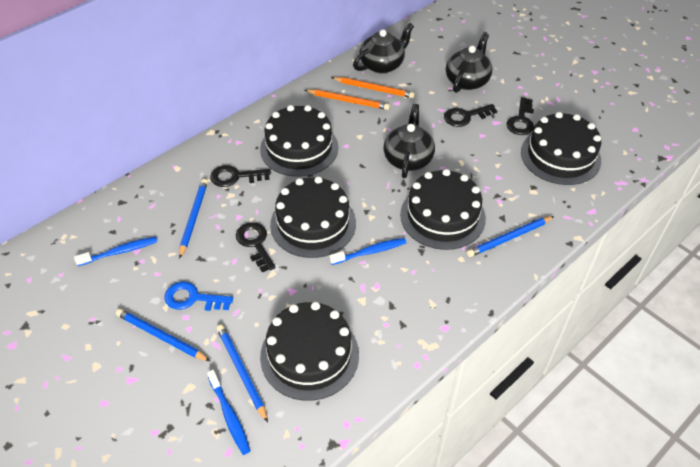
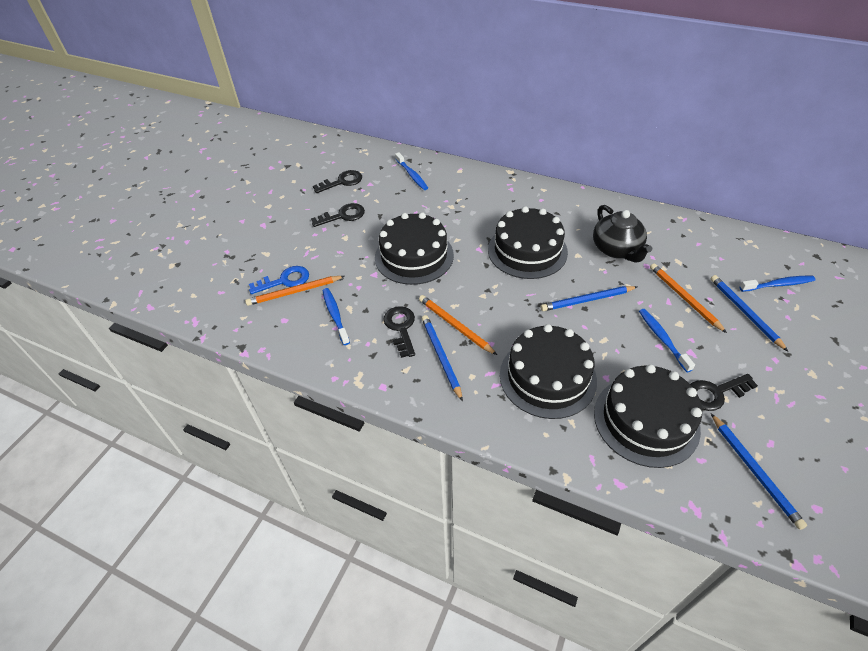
black cake: [260,105,339,177] [260,302,359,401] [270,176,356,258] [400,169,486,250] [521,112,601,185] = 5 -> [375,212,454,285] [488,206,568,279] [500,324,597,419] [594,364,702,468] = 4
black teapot: [353,23,414,73] [383,104,435,178] [446,33,492,93] = 3 -> [593,205,652,263] = 1
blue toothbrush: [74,237,158,266] [207,370,250,455] [330,238,407,265] = 3 -> [322,288,350,345] [395,152,428,190] [639,309,695,372] [739,276,815,292] = 4
orange pencil: [305,89,390,110] [331,77,415,98] = 2 -> [245,276,344,306] [419,295,497,355] [650,263,727,333] = 3

